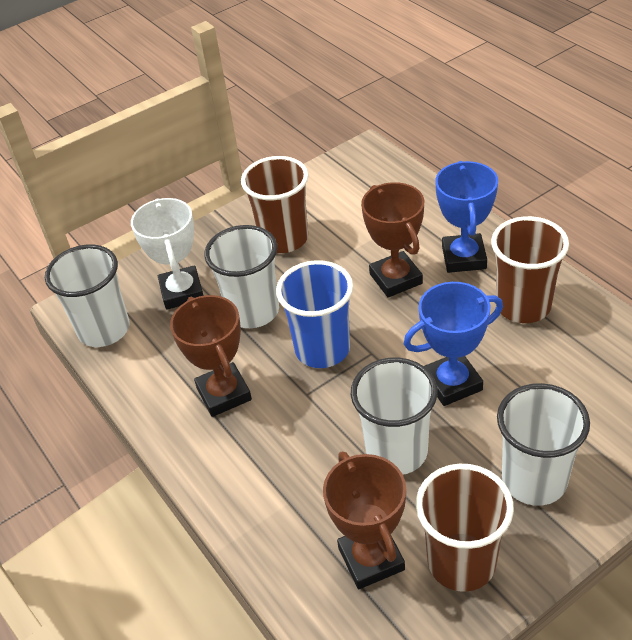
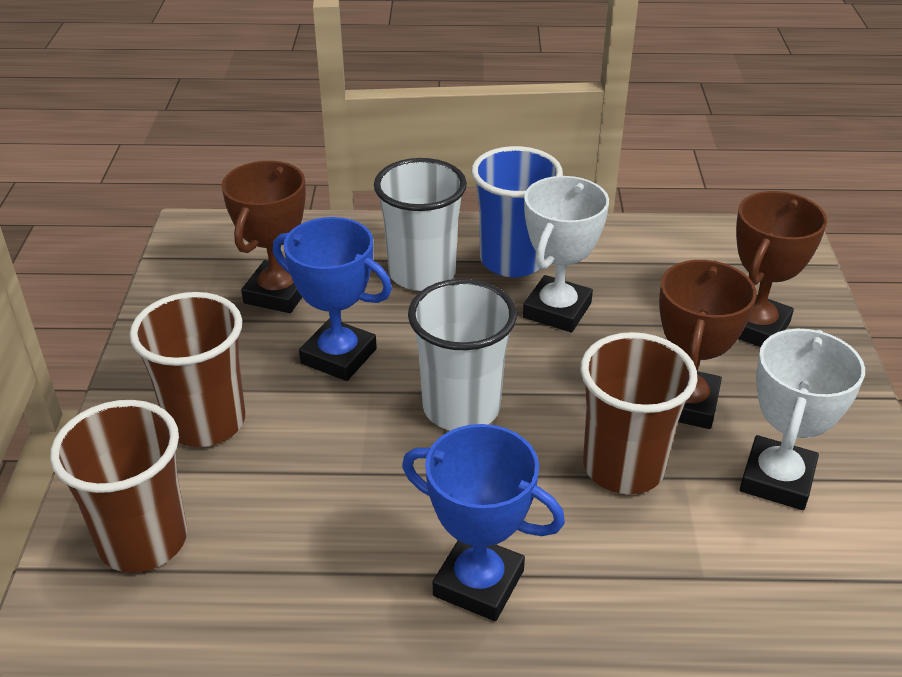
white cup: [45,244,129,347] [204,225,279,328] [351,358,438,475] [497,383,590,506] = 4 -> [374,158,467,291] [408,279,517,430] = 2
white trophy: [131,198,204,309] = 1 -> [523,176,609,332] [740,329,865,510] = 2

